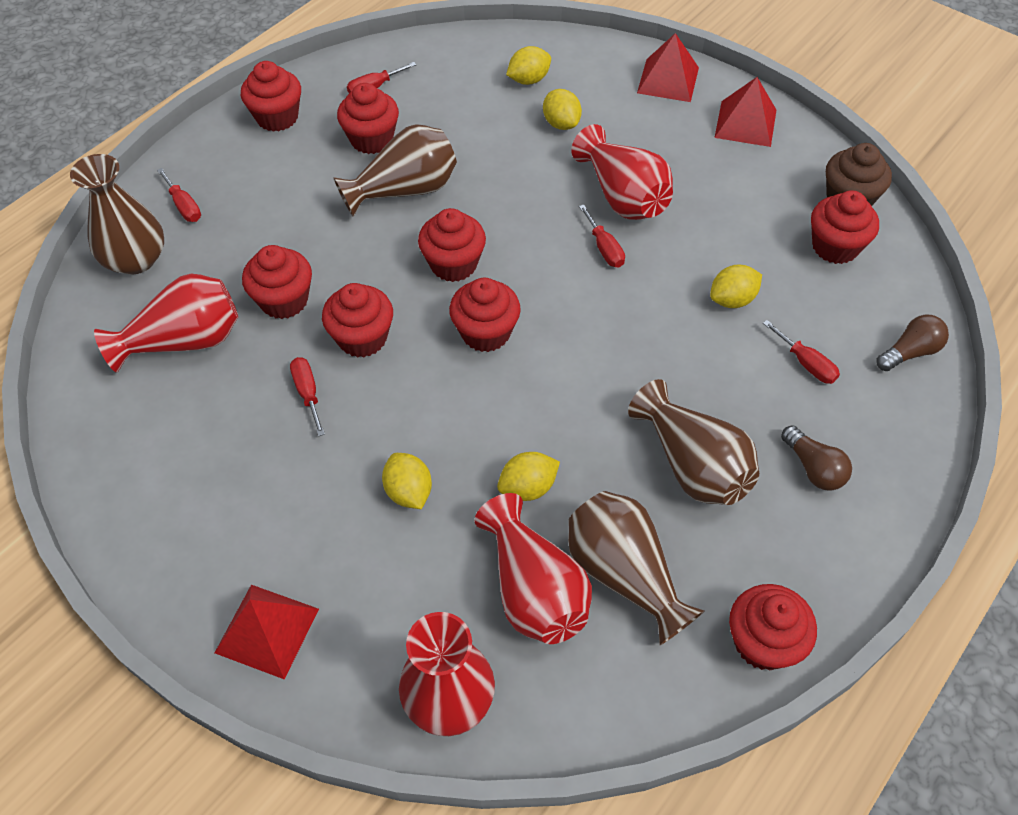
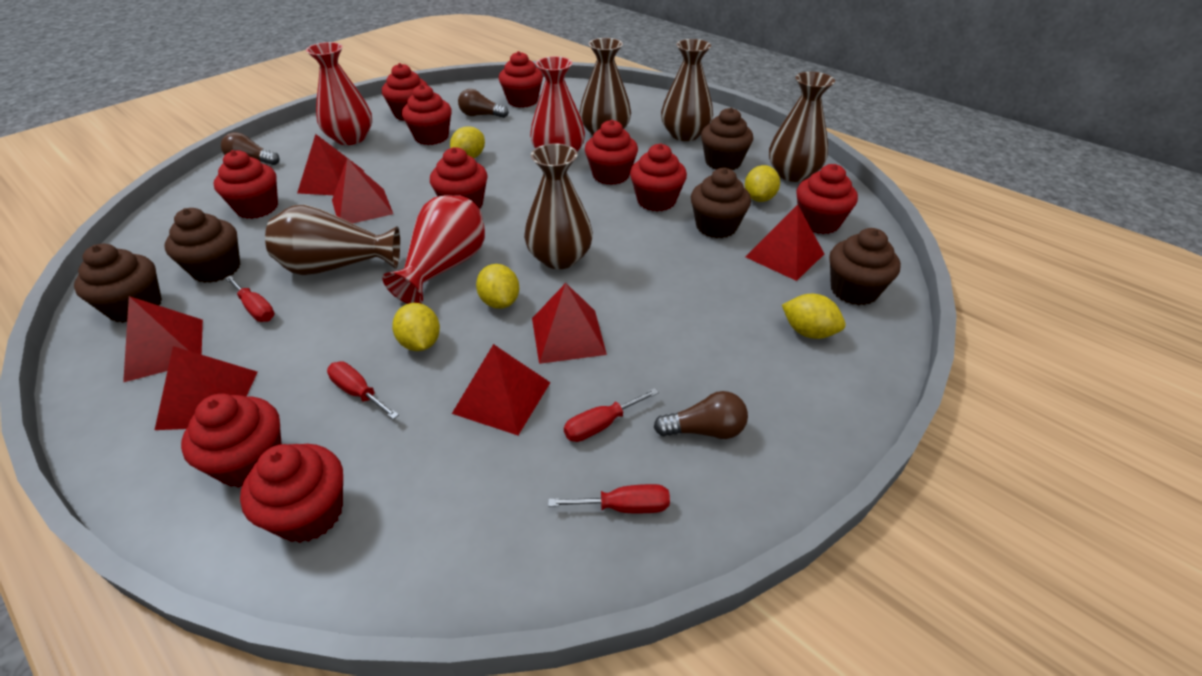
brown cupcake: [826,143,892,206] = 1 -> [74,244,162,323] [164,208,240,283] [691,168,751,238] [701,108,753,170] [829,228,901,305] = 5
brown light bulb: [781,425,852,491] [877,315,949,371] = 2 -> [221,132,280,165] [458,89,509,118] [654,391,748,439] = 3
brown vase: [70,154,164,274] [333,124,457,217] [568,491,704,645] [628,379,759,505] = 4 -> [265,205,400,275] [524,144,593,269] [580,38,631,136] [661,39,713,141] [769,72,835,182] = 5
red cupcake: [241,61,301,132] [242,245,312,319] [322,283,393,358] [337,83,399,154] [418,208,486,282] [449,278,521,352] [729,584,817,671] [811,191,879,264] = 8 -> [181,394,282,488] [214,150,278,219] [240,444,343,543] [382,63,428,121] [402,84,452,145] [430,147,488,209] [499,51,543,108] [585,120,638,185] [630,144,687,212] [797,164,858,234] = 10
red pyramid: [215,585,319,679] [637,33,699,102] [714,77,776,147] = 3 -> [123,296,203,382] [155,346,258,430] [297,134,364,195] [332,158,393,223] [452,344,551,435] [532,283,607,364] [746,205,824,281] = 7
red screwdriver: [157,168,201,222] [290,357,325,436] [347,62,417,93] [579,205,625,267] [763,320,840,384] = 5 -> [225,275,275,322] [327,362,399,419] [548,484,670,513] [564,388,659,442] = 4
red vase: [94,274,238,373] [399,612,495,736] [475,493,592,644] [571,124,673,220] = 4 -> [306,42,372,145] [382,195,485,304] [530,56,585,152] = 3

